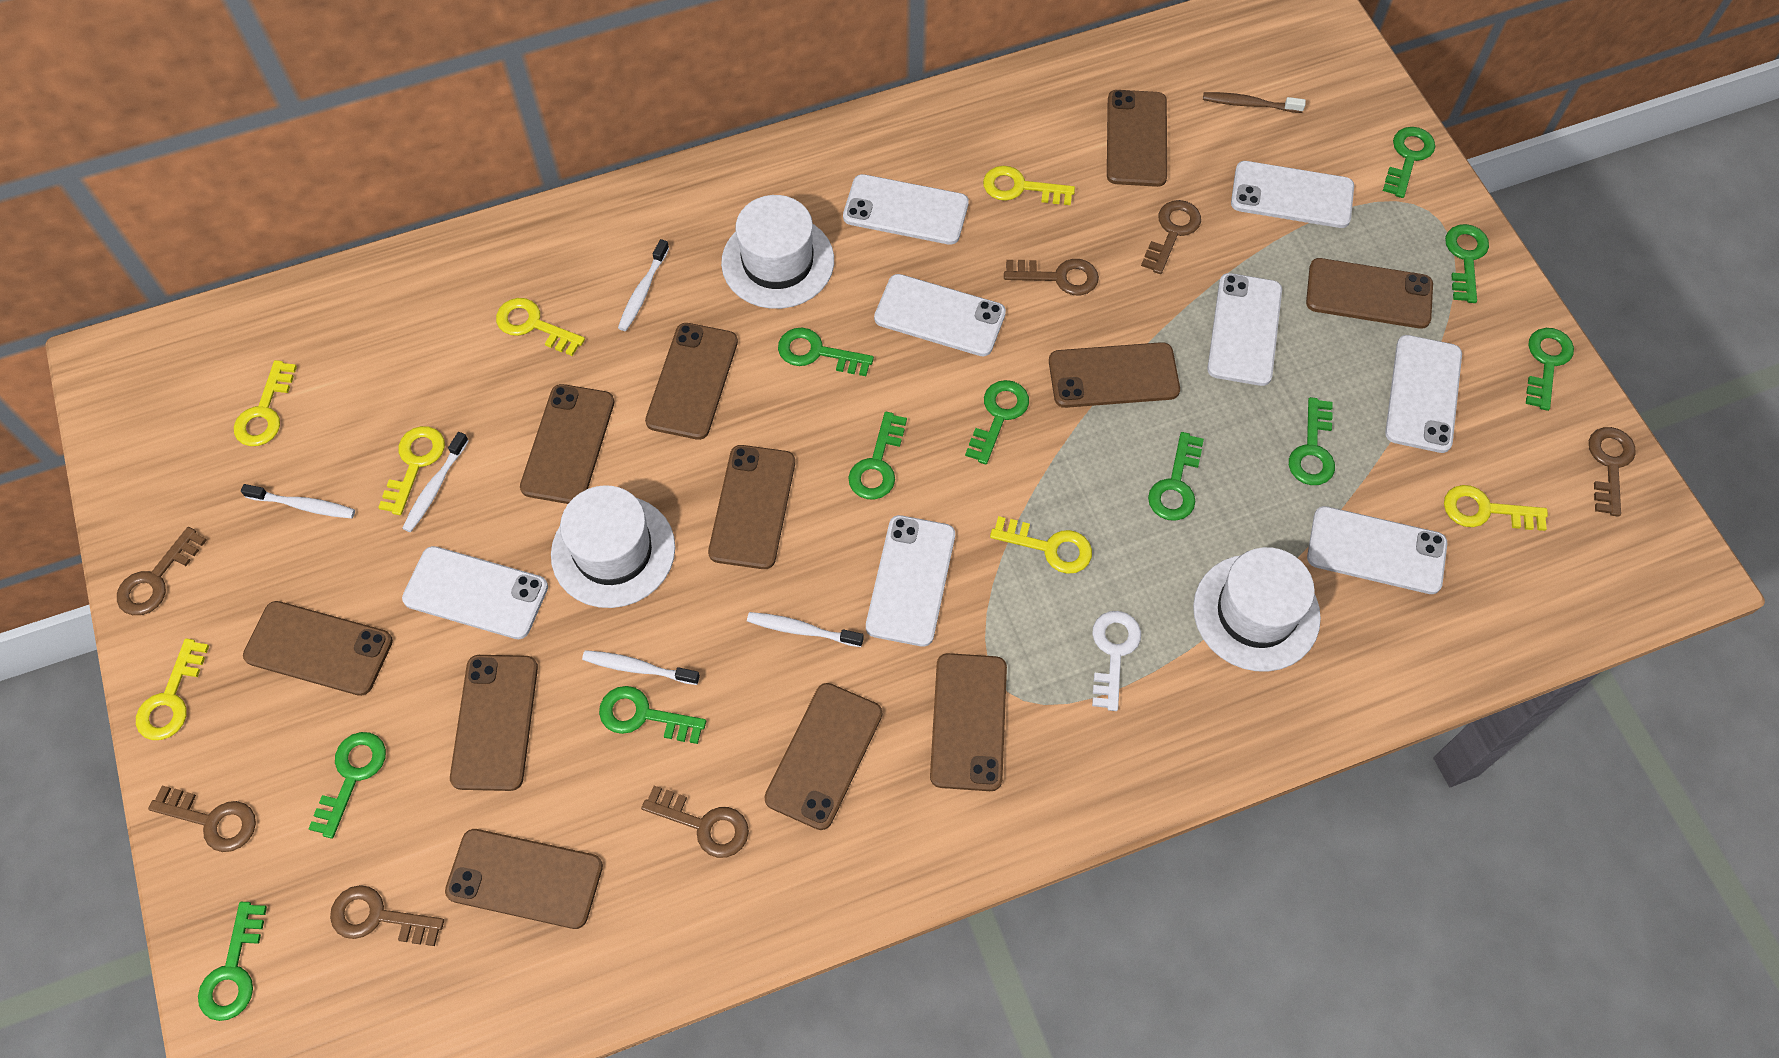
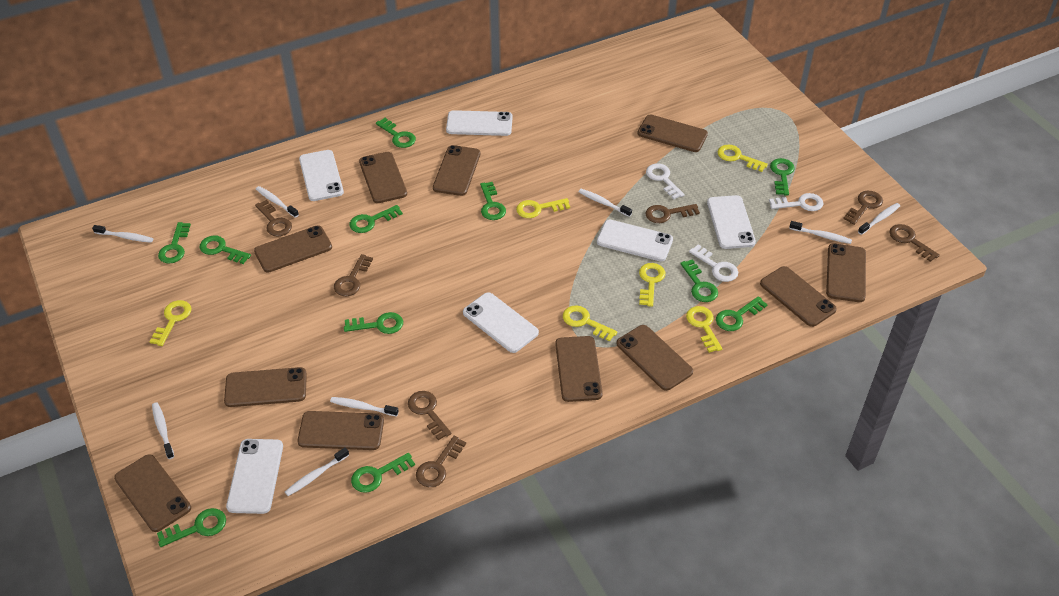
brown toothbrush: [1203,92,1306,113] = 1 -> none = 0
white hat: [551,485,675,608] [721,195,834,309] [1193,547,1321,672] = 3 -> none = 0
white key: [1092,611,1141,711] = 1 -> [646,164,685,199] [689,245,738,282] [769,193,824,211] = 3
white phone: [402,546,548,639] [843,174,969,245] [866,515,955,647] [874,274,1006,356] [1207,273,1282,386] [1231,161,1354,228] [1307,506,1447,594] [1385,335,1462,453] = 8 -> [226,439,283,514] [299,150,344,201] [446,110,513,136] [463,292,539,353] [597,219,673,261] [707,195,756,249] = 6
white toothbrush: [241,484,355,518] [402,432,469,533] [582,650,700,685] [618,239,669,331] [747,612,864,647] = 5 -> [92,225,153,243] [152,402,174,459] [256,186,299,218] [285,447,349,496] [330,397,399,417] [579,189,632,217] [789,221,852,244] [858,203,900,235] = 8
yellow key: [136,638,209,740] [234,360,297,446] [378,426,445,515] [496,298,585,356] [983,166,1075,205] [990,516,1092,574] [1444,485,1548,531] = 7 -> [149,300,191,346] [516,198,570,218] [563,305,617,341] [639,263,665,307] [686,306,722,353] [718,145,768,172] = 6

